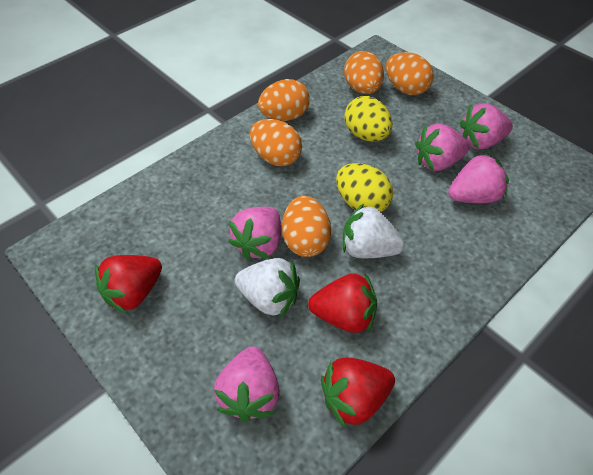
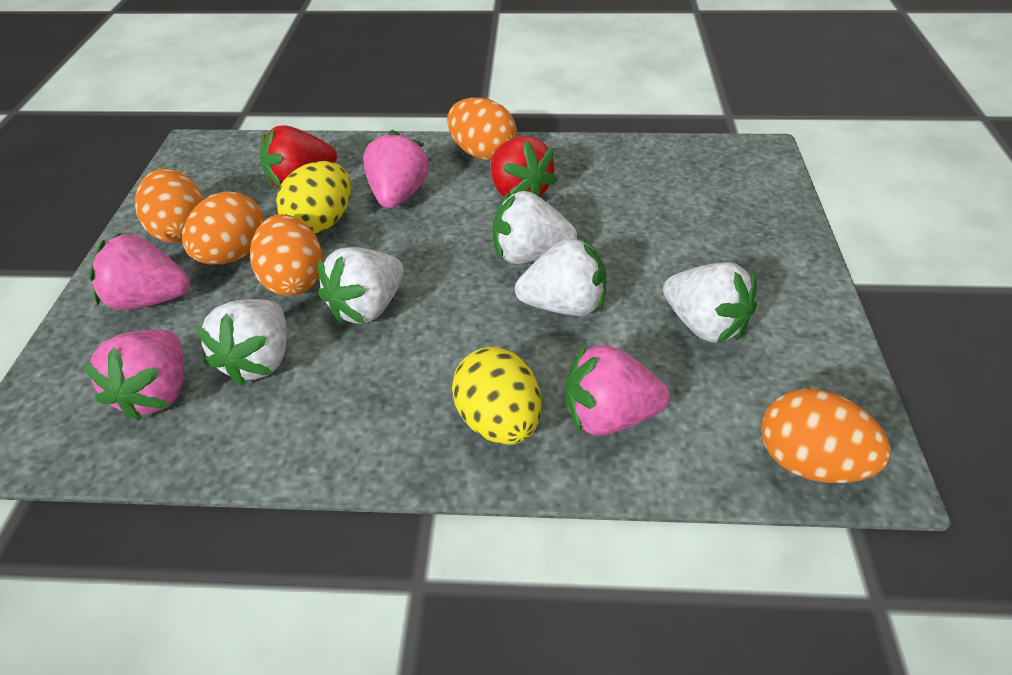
pink strawberry: [214,346,280,422] [228,207,281,260] [415,124,470,171] [448,153,509,203] [460,103,513,149] = 5 -> [83,330,184,421] [89,233,190,310] [363,130,429,209] [565,343,670,436] = 4
red strawberry: [95,255,162,314] [308,273,377,333] [321,358,395,428] = 3 -> [260,125,337,188] [491,136,557,197] = 2
white strawberry: [235,258,300,317] [343,204,405,258] = 2 -> [196,299,287,386] [318,247,404,324] [492,191,577,264] [515,237,606,316] [663,262,757,344] = 5

